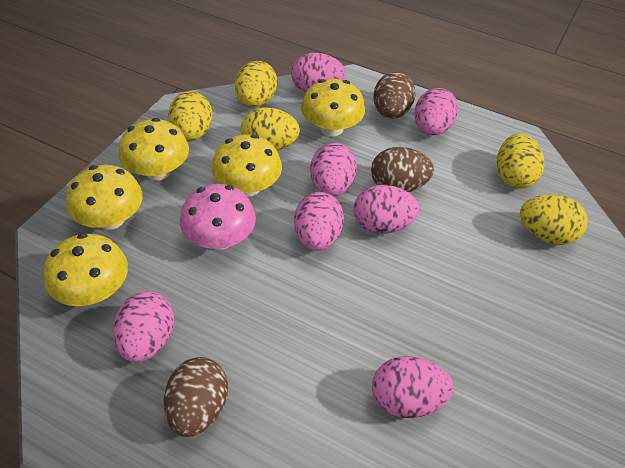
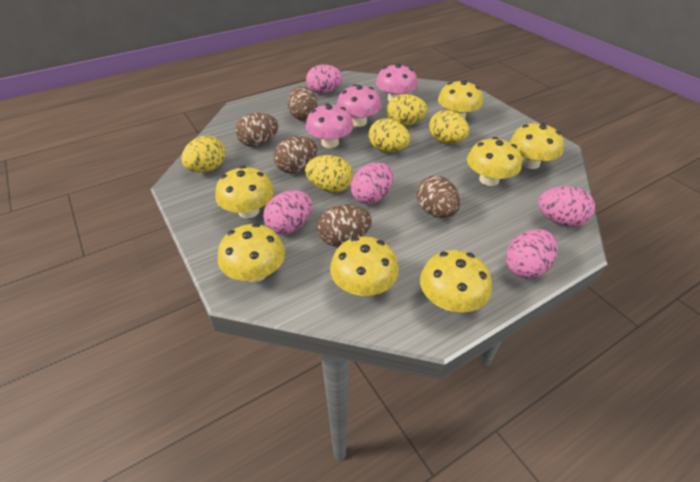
brown egg: [164,357,228,437] [371,147,434,192] [373,72,416,119] = 3 -> [235,113,278,147] [274,136,317,173] [287,86,317,121] [317,205,372,247] [416,176,461,218] = 5
pink egg: [113,291,174,362] [291,53,345,93] [294,192,344,251] [310,143,357,196] [353,185,420,234] [372,356,454,418] [414,88,458,135] = 7 -> [263,190,312,235] [306,65,342,94] [350,163,393,204] [506,229,558,279] [538,186,595,226] = 5
pink mushroom: [180,184,256,250] = 1 -> [306,103,354,148] [337,84,382,127] [376,64,418,102] = 3
yellow mushroom: [44,233,128,306] [66,165,143,230] [119,118,189,181] [212,134,282,197] [301,79,365,137] = 5 -> [215,166,274,218] [218,223,285,282] [330,236,399,296] [420,250,492,312] [438,80,483,119] [467,137,522,186] [510,122,564,169] = 7

